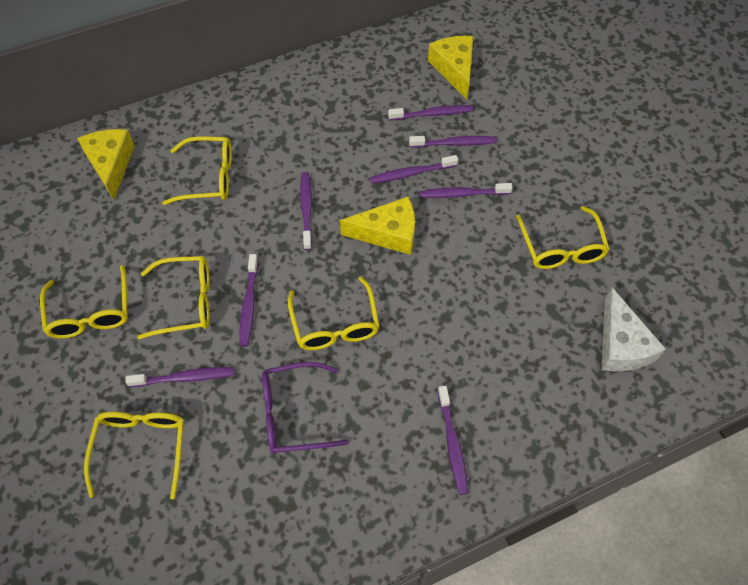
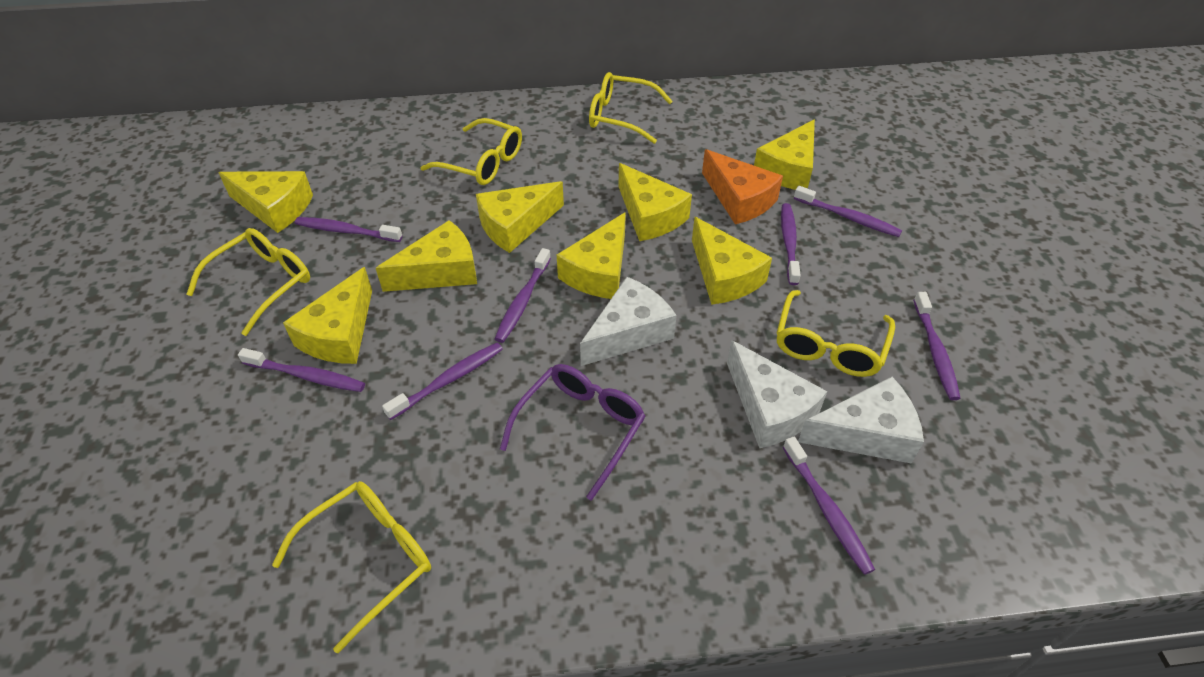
orange cheese: none = 0 -> [702,149,783,224] = 1
white cheese: [602,288,666,371] = 1 -> [580,277,677,366] [727,340,827,448] [798,377,924,464] = 3
yellow cheese: [77,129,135,200] [340,196,415,255] [428,36,473,99] = 3 -> [218,171,313,233] [283,267,372,364] [376,220,477,292] [476,181,564,253] [557,212,626,299] [618,163,692,241] [692,217,772,305] [754,120,815,190] = 8
yellow glasses: [40,265,128,339] [84,412,184,499] [137,256,210,339] [163,137,232,205] [288,277,380,350] [516,206,610,269] = 6 -> [186,228,310,336] [272,481,431,653] [420,118,522,185] [589,72,673,144] [776,290,895,377] = 5

